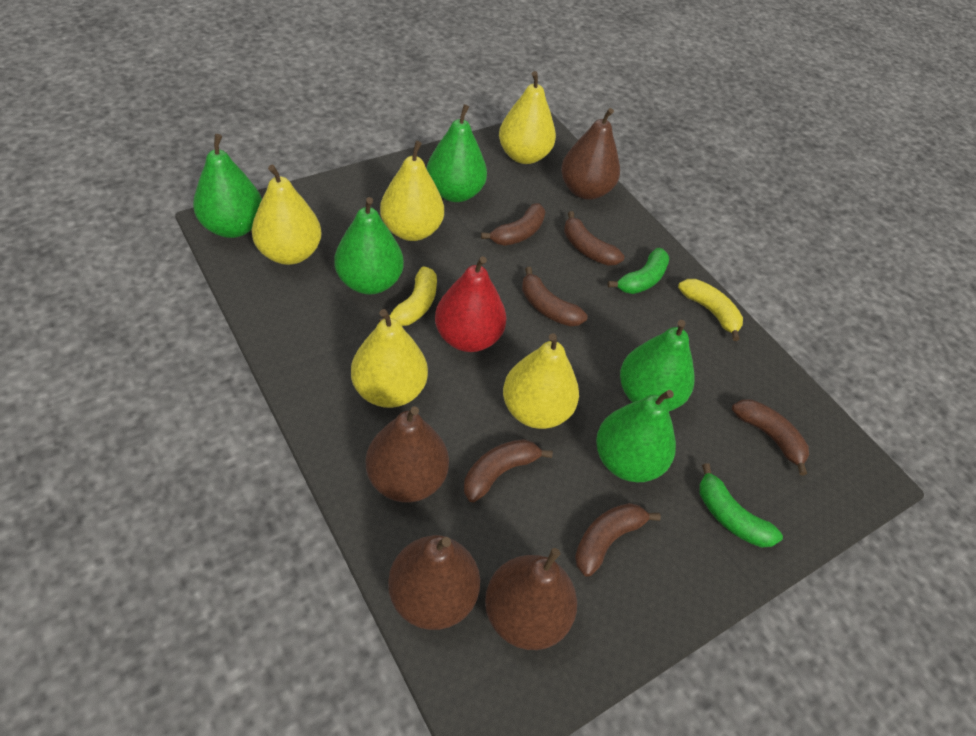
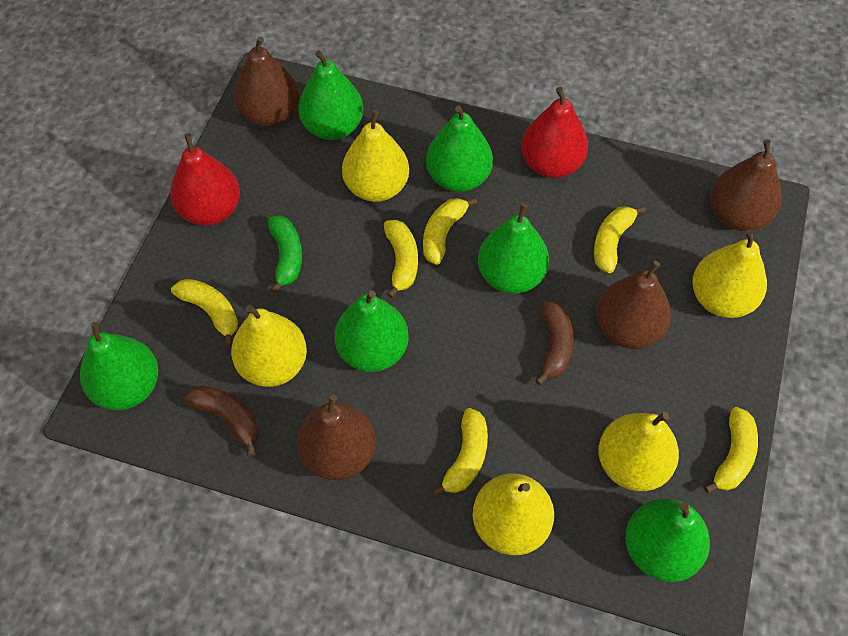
brown banana: [464,439,553,502] [481,203,545,246] [522,267,588,327] [564,211,624,266] [575,503,661,577] [732,399,809,475] = 6 -> [184,385,259,457] [535,301,574,385] = 2
green banana: [607,248,670,294] [699,463,783,548] = 2 -> [268,215,302,294] = 1
green pear: [193,134,262,238] [334,197,404,295] [427,104,487,202] [596,390,676,482] [620,320,694,411] = 5 -> [80,322,158,410] [298,50,364,140] [334,290,409,372] [426,105,493,192] [478,203,549,294] [625,498,710,582] = 6
red pear: [435,256,506,352] = 1 -> [170,133,240,226] [521,87,588,178] = 2
yellow banana: [379,266,437,326] [678,279,743,341] = 2 -> [171,279,238,347] [384,220,418,298] [423,197,477,265] [432,408,488,497] [594,206,646,273] [704,407,758,494] = 6

